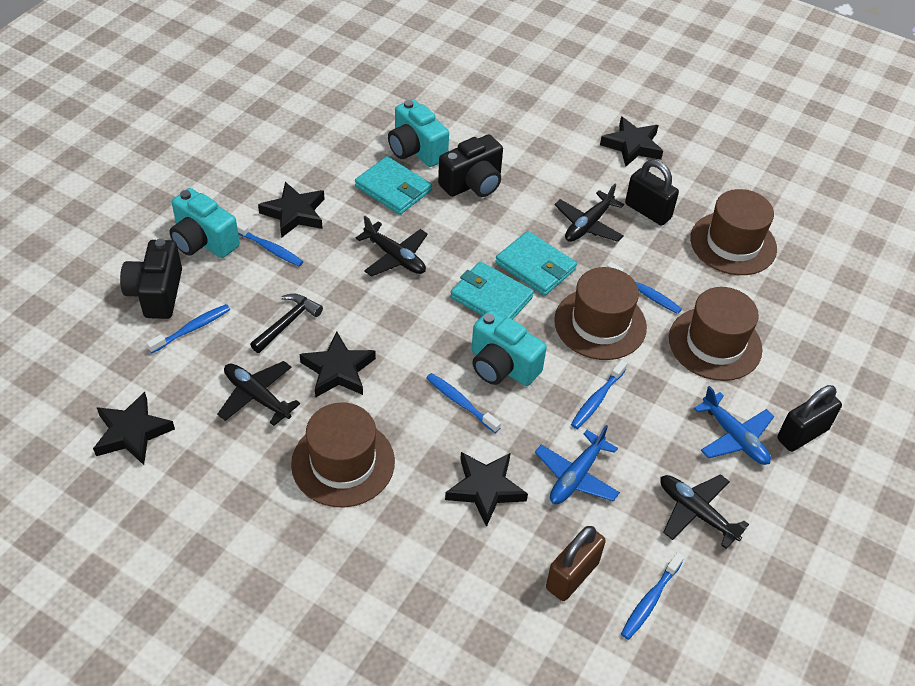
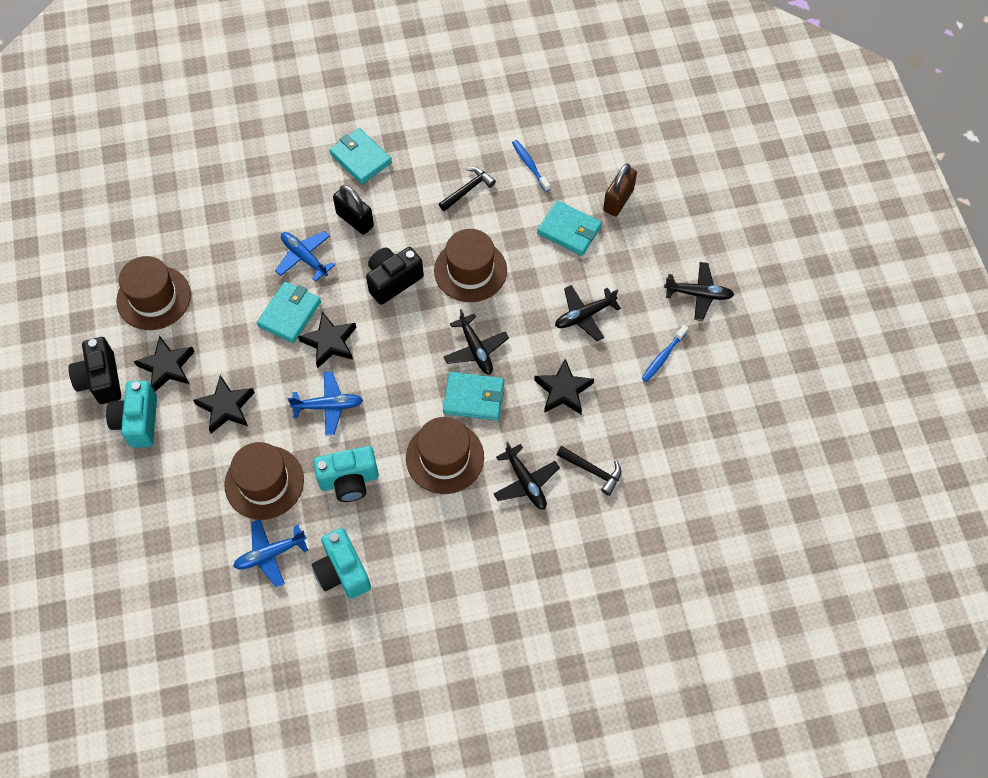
black hammer: [250,293,323,353] = 1 -> [439,167,496,211] [557,446,621,496] = 2
black padlock: [625,160,679,226] [777,385,842,452] = 2 -> [333,185,374,235] = 1
black star: [93,392,175,465] [258,182,325,238] [299,332,376,398] [445,452,528,527] [600,116,663,167] = 5 -> [134,336,195,392] [193,375,255,434] [298,312,356,368] [534,359,594,414] = 4
blue plane: [535,425,620,504] [694,386,774,465] = 2 -> [233,519,308,587] [275,231,335,282] [288,371,363,436] = 3
blue toothbrush: [146,304,230,353] [236,220,304,267] [426,373,501,433] [571,360,627,429] [607,262,682,314] [621,552,684,640] = 6 -> [512,140,550,192] [642,325,688,382] = 2
turquoise wallet: [355,156,432,215] [450,261,534,320] [495,231,577,296] = 3 -> [257,281,321,343] [329,128,392,184] [443,372,504,421] [537,200,602,256] = 4

